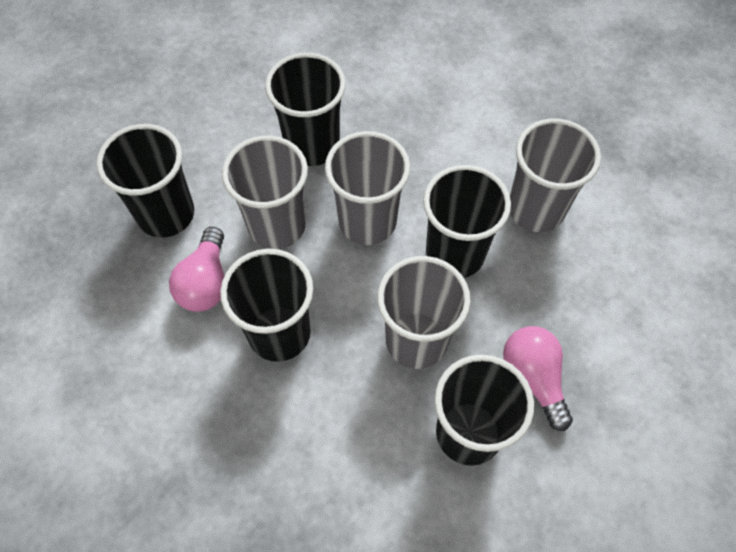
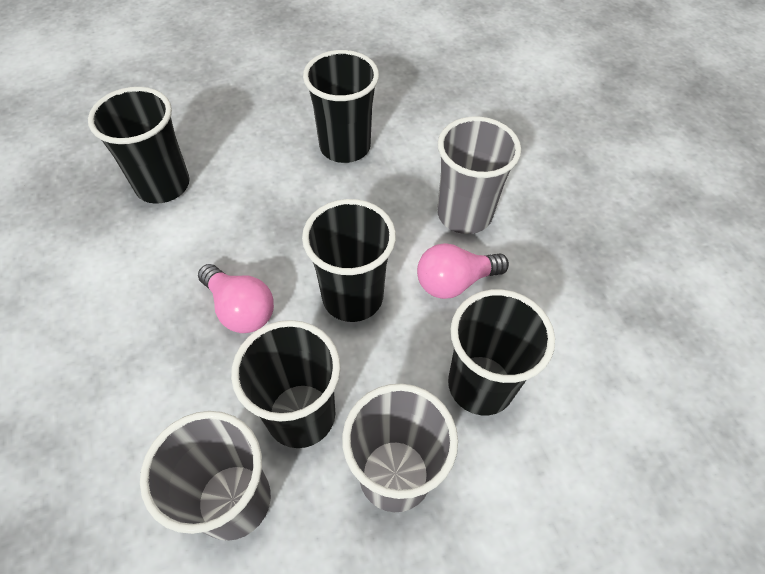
grey cup: [222,136,308,249] [325,131,410,245] [377,256,471,369] [510,118,601,232] = 4 -> [140,411,271,541] [342,384,458,512] [437,116,521,234] = 3

